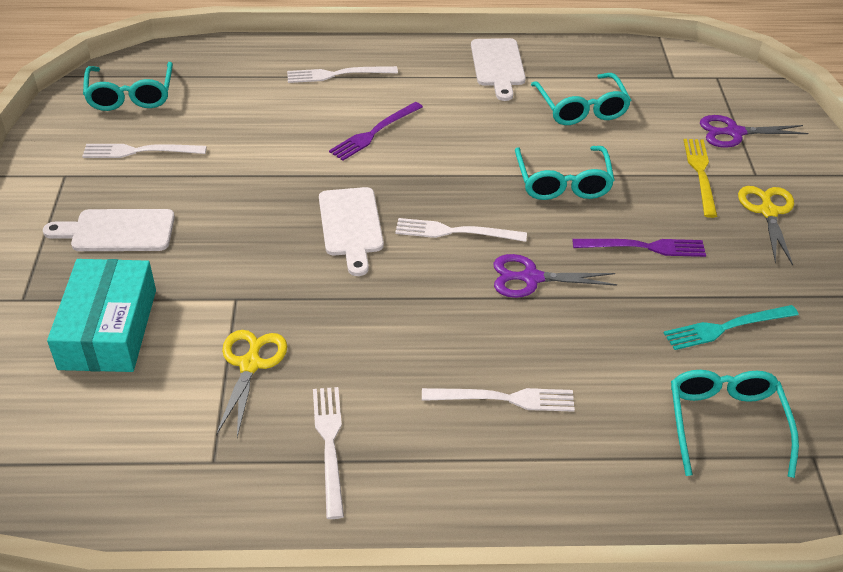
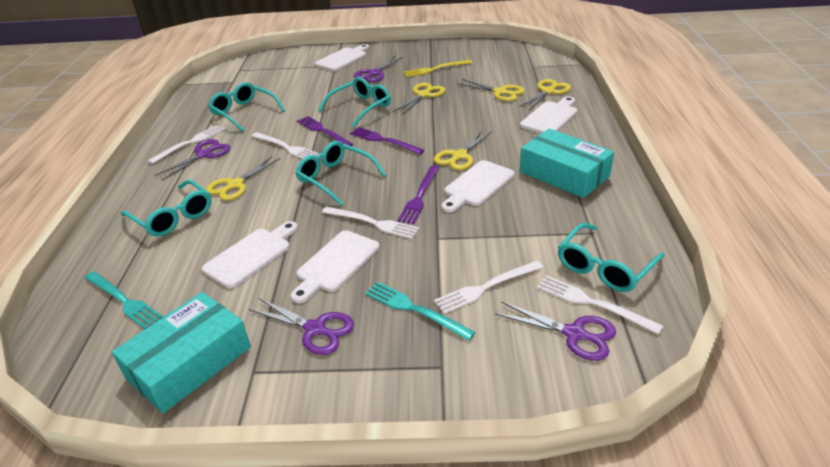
purple fork: [329,102,423,161] [572,239,706,257] = 2 -> [297,116,354,146] [350,127,424,155] [398,165,439,224] = 3
purple scissors: [493,254,617,298] [700,115,808,148] = 2 -> [154,139,230,180] [249,298,354,355] [354,56,403,82] [495,302,616,361] = 4
turquoise box: [47,259,156,372] = 1 -> [112,292,251,414] [520,129,614,198] = 2
turquoise fork: [664,305,799,350] = 1 -> [85,271,163,329] [365,282,476,341] = 2
turquoise glasses: [83,62,173,111] [515,146,615,200] [531,73,631,125] [671,370,799,478] = 4 -> [121,180,212,237] [208,82,285,132] [295,141,386,205] [318,77,391,127] [558,223,665,292] = 5
white cutting board: [43,209,175,251] [319,187,384,276] [471,38,526,101] = 3 -> [202,221,298,288] [291,230,379,303] [315,44,369,71] [441,160,515,213] [520,96,577,134] = 5
yellow scissors: [216,330,287,437] [738,186,794,265] = 2 -> [206,156,281,201] [393,83,446,115] [434,130,492,170] [457,79,525,101] [519,79,571,111] = 5

